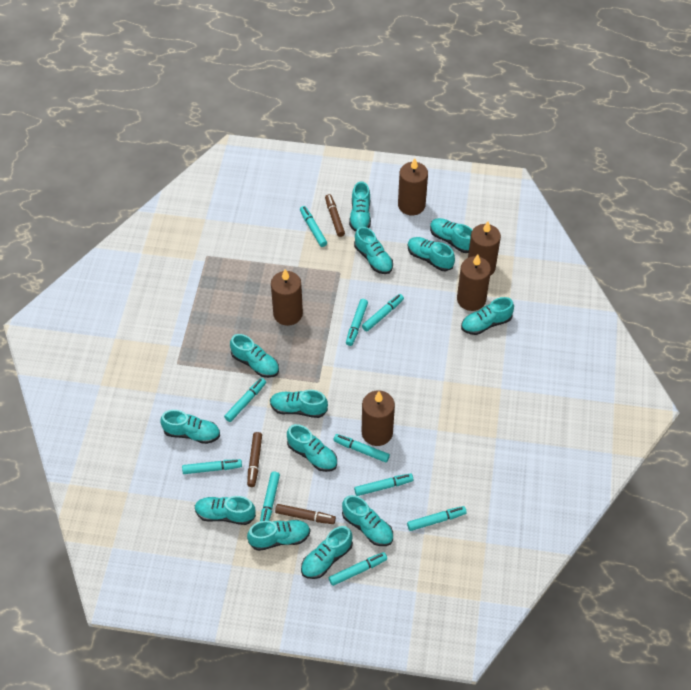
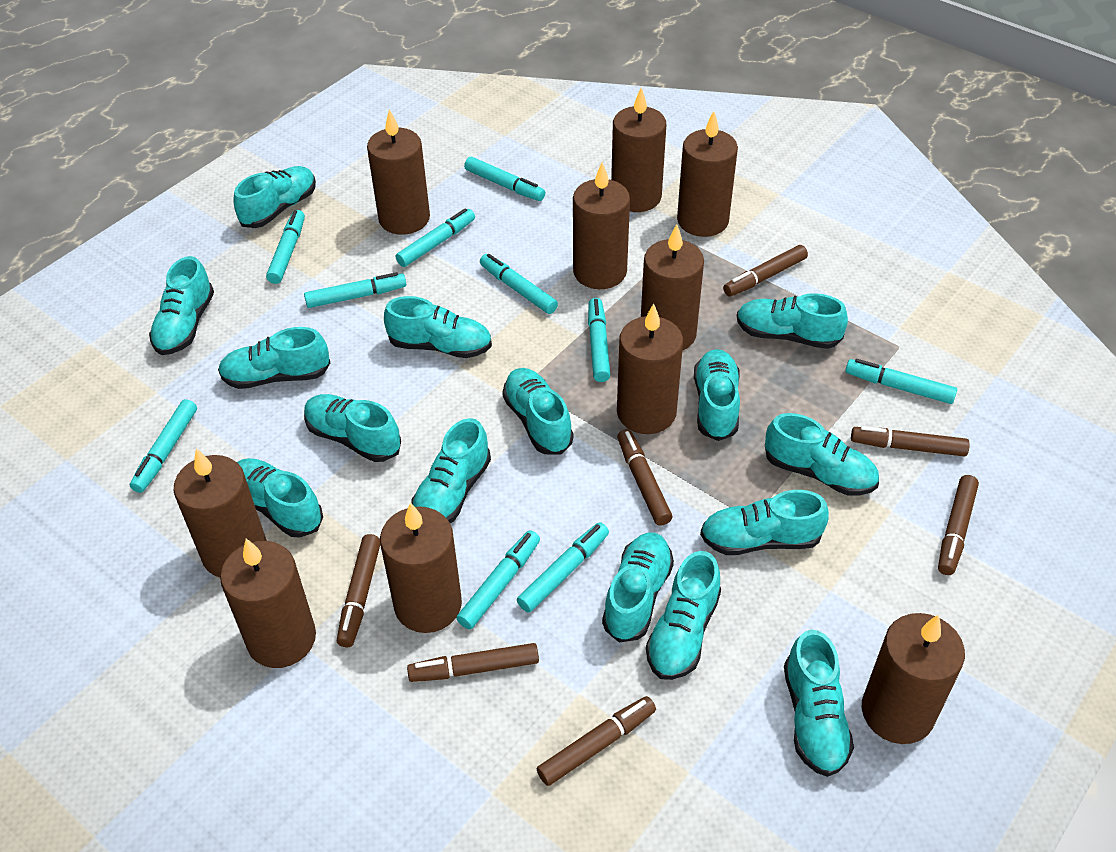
brown candle: [271,269,303,326] [362,390,395,446] [398,158,428,215] [457,254,491,311] [468,221,501,276] = 5 -> [174,448,267,577] [220,538,316,668] [367,109,430,235] [380,502,462,633] [573,162,630,289] [611,87,666,212] [617,303,683,434] [641,224,704,351] [677,111,738,237] [862,613,965,744] = 10
brown marker: [247,432,262,487] [275,504,336,524] [325,194,345,237] = 3 -> [337,534,380,647] [407,643,539,682] [537,696,656,786] [617,429,672,526] [723,245,808,297] [851,426,970,457] [938,475,979,575] = 7
turquoise shoe: [161,410,220,444] [195,496,256,525] [230,334,279,378] [247,520,311,551] [270,390,328,418] [287,424,337,472] [301,526,353,579] [342,495,393,546] [349,181,371,232] [354,227,393,274] [408,237,455,271] [430,218,472,253] [461,297,514,335] = 13 -> [149,256,214,355] [218,327,330,389] [233,166,316,228] [237,458,323,537] [304,394,401,462] [384,296,492,358] [411,418,491,523] [502,368,573,455] [602,532,674,642] [646,551,721,680] [694,349,740,441] [700,490,829,555] [737,293,848,349] [765,413,879,495] [784,629,854,777] = 15

